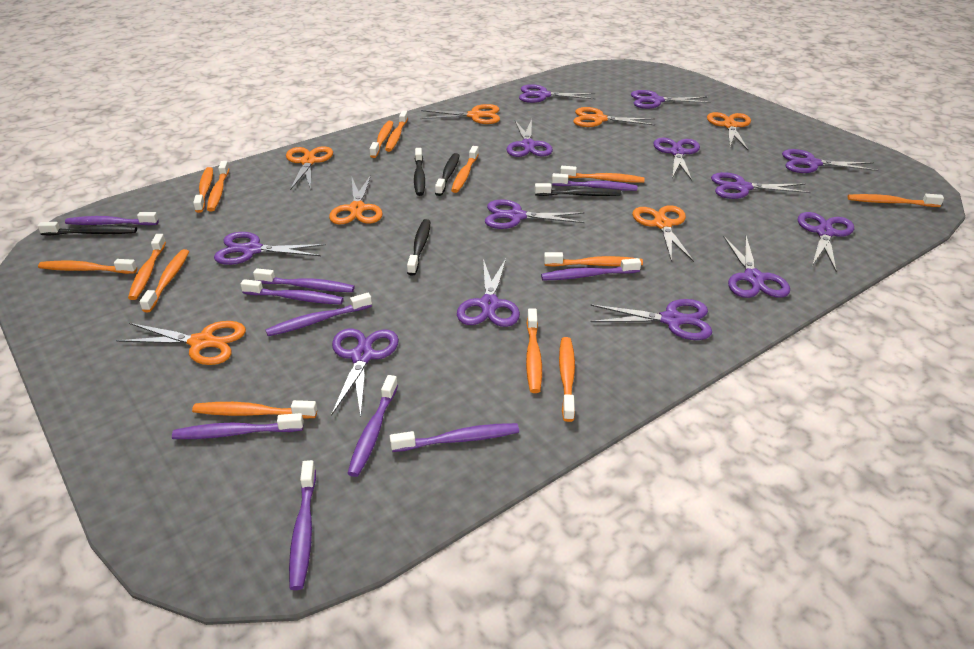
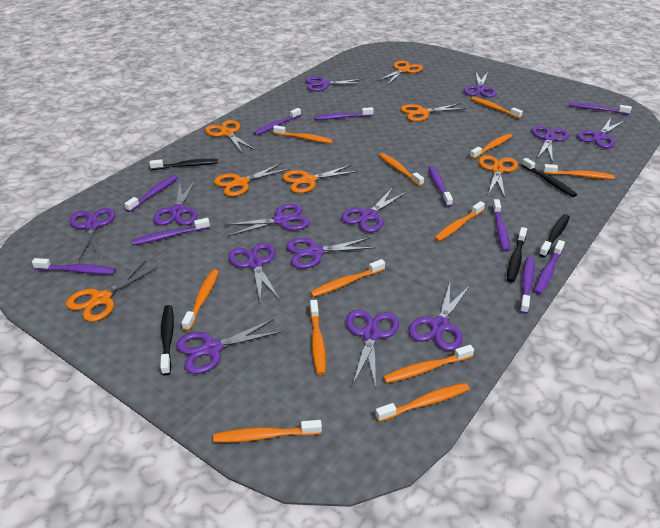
orange toothbrush: [38,259,137,274] [128,234,166,300] [139,249,189,312] [192,400,317,419] [193,167,213,213] [207,161,230,211] [369,121,393,158] [385,111,408,152] [451,146,479,193] [526,308,542,393] [544,252,643,267] [559,337,575,422] [560,166,645,183] [848,194,944,207] = 14 -> [182,269,219,331] [213,420,322,442] [273,125,333,144] [310,259,385,297] [310,300,326,375] [375,383,470,422] [379,153,424,186] [383,345,474,383] [434,201,485,242] [470,134,512,159] [471,97,523,119] [543,164,614,179] = 12

